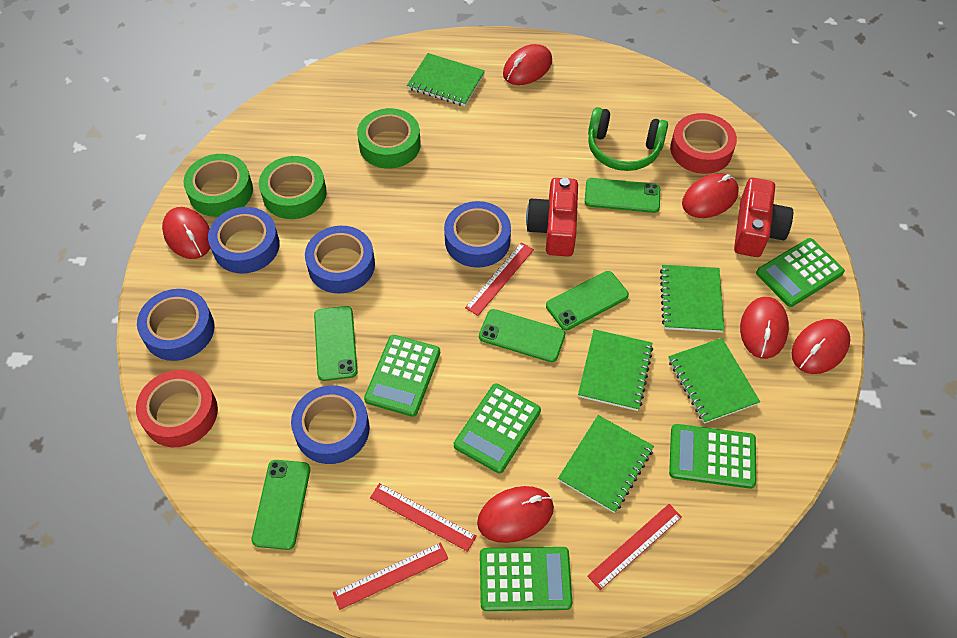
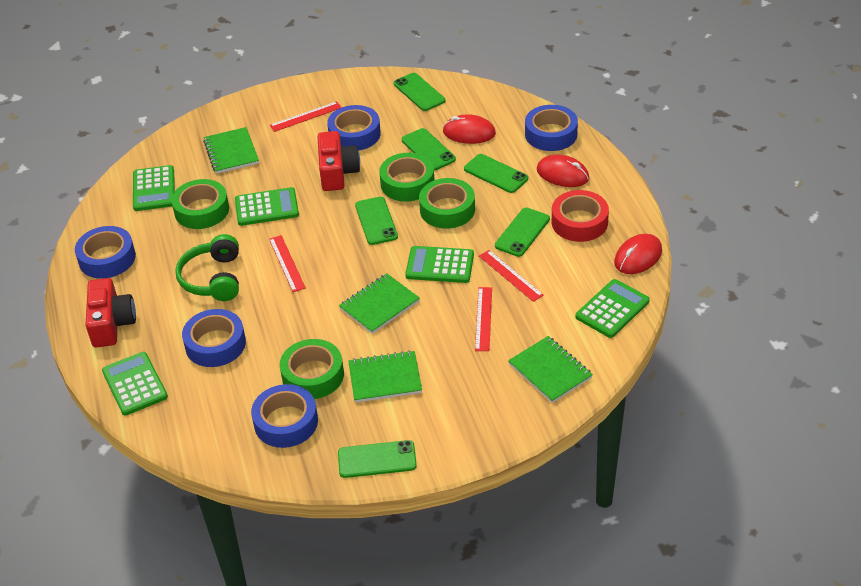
green notebook: [407,53,485,106] [558,415,654,513] [578,329,653,411] [660,265,724,333] [668,338,760,424] = 5 -> [203,127,259,174] [339,273,420,334] [348,350,422,403] [508,336,593,403] = 4
green phone: [251,460,310,550] [314,306,358,381] [479,309,565,362] [546,271,629,330] [585,178,660,213] = 5 -> [338,440,417,478] [355,197,398,245] [394,73,445,111] [402,128,456,170] [464,154,528,193] [495,208,550,257] = 6
green tape: [183,154,253,217] [259,156,327,219] [357,108,421,169] = 3 -> [171,179,229,229] [280,339,344,399] [379,153,434,202] [419,178,475,229] = 4
red mouse: [162,207,210,259] [477,486,554,543] [503,44,552,85] [682,173,739,218] [740,297,789,359] [792,319,851,374] = 6 -> [443,114,496,144] [537,154,589,187] [614,234,662,274] = 3
red tape: [136,370,218,447] [670,113,737,174] = 2 -> [552,190,609,242] = 1

